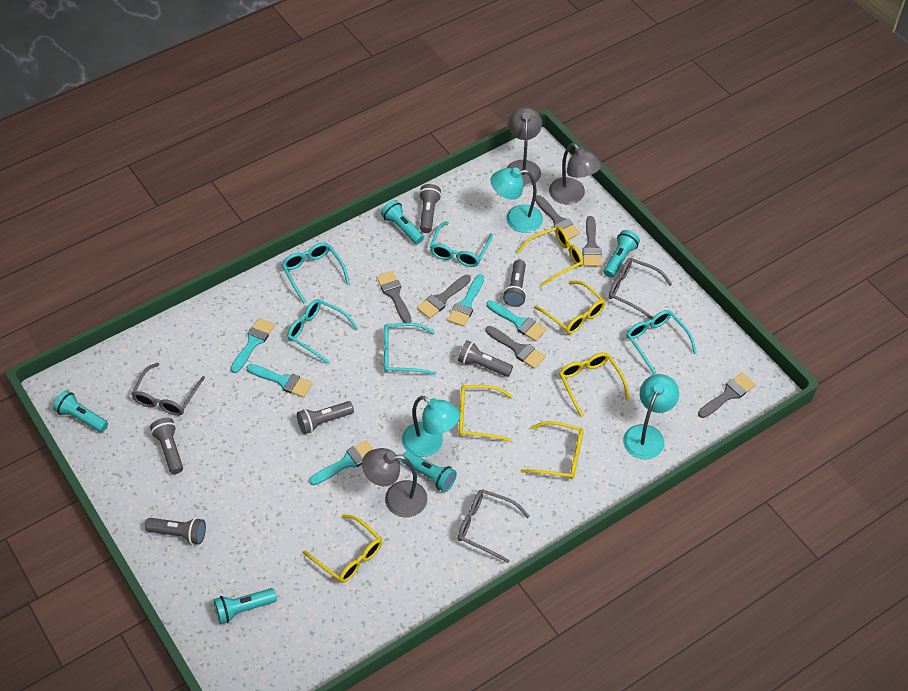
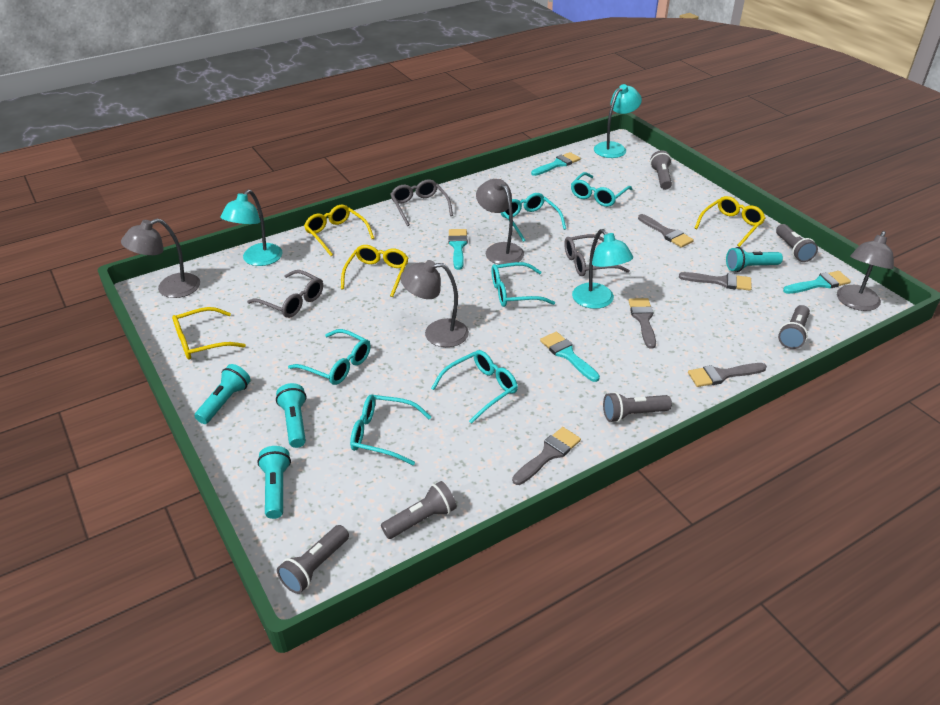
grey brush: [376,271,412,323] [417,275,471,319] [485,326,546,369] [535,195,580,239] [582,216,602,267] [698,373,756,418] = 6 -> [512,427,581,485] [628,298,656,349] [638,214,694,248] [679,272,752,291] [688,363,767,387] = 5
grey lamp: [362,448,427,517] [507,107,542,186] [549,143,601,204] = 3 -> [121,218,200,298] [400,260,469,347] [476,179,524,265] [837,231,894,311] = 4
turquoise brush: [231,318,275,373] [246,364,313,398] [309,440,374,485] [447,274,484,327] [486,300,547,341] = 5 -> [448,229,468,270] [531,152,580,176] [540,332,600,382] [783,271,851,294] = 4
turquoise flashlight: [53,390,108,432] [214,588,277,624] [381,200,424,244] [401,451,457,492] [604,230,640,278] = 5 -> [194,364,251,424] [257,446,291,519] [276,383,306,448] [726,247,783,272] = 4
turquoise glasses: [282,243,350,303] [287,299,359,364] [384,323,436,375] [430,221,493,267] [626,310,697,375] = 5 -> [288,329,371,385] [350,395,431,465] [431,350,518,424] [491,262,555,307] [501,193,566,242] [571,172,633,207] = 6
yellow glasses: [303,514,382,583] [459,385,513,442] [517,227,583,287] [521,421,584,480] [534,281,605,334] [559,352,629,417] = 6 -> [172,307,246,360] [304,205,374,256] [341,245,409,297] [695,196,765,247] = 4

